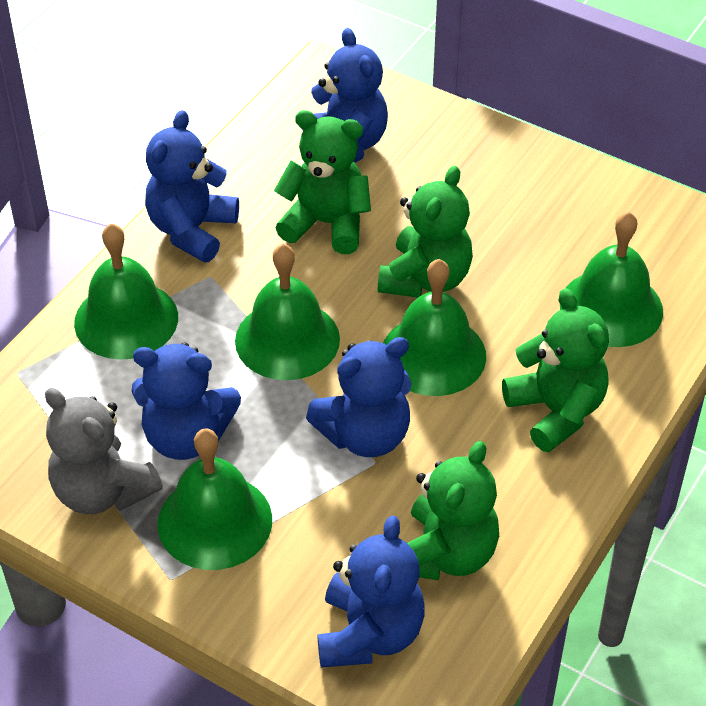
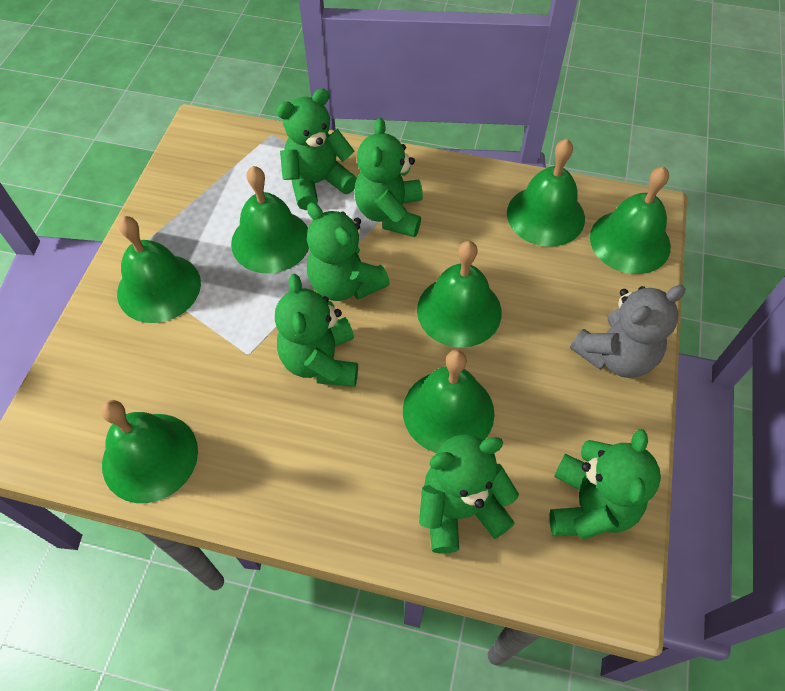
blue teddy bear: [132,343,241,460] [145,110,239,263] [303,28,388,162] [306,337,412,457] [317,516,425,668] = 5 -> none = 0
green bell: [74,223,178,360] [157,428,272,570] [235,244,340,380] [383,259,486,396] [560,211,663,347] = 5 -> [101,400,198,503] [117,216,201,323] [231,166,309,273] [403,350,495,453] [417,241,502,348] [507,139,585,247] [590,166,671,274] = 7
green teddy bear: [274,110,371,254] [378,166,473,297] [406,441,499,580] [502,288,609,452] = 4 -> [275,274,358,387] [277,88,357,210] [307,202,390,301] [354,118,423,237] [419,434,519,554] [549,429,661,539] = 6

